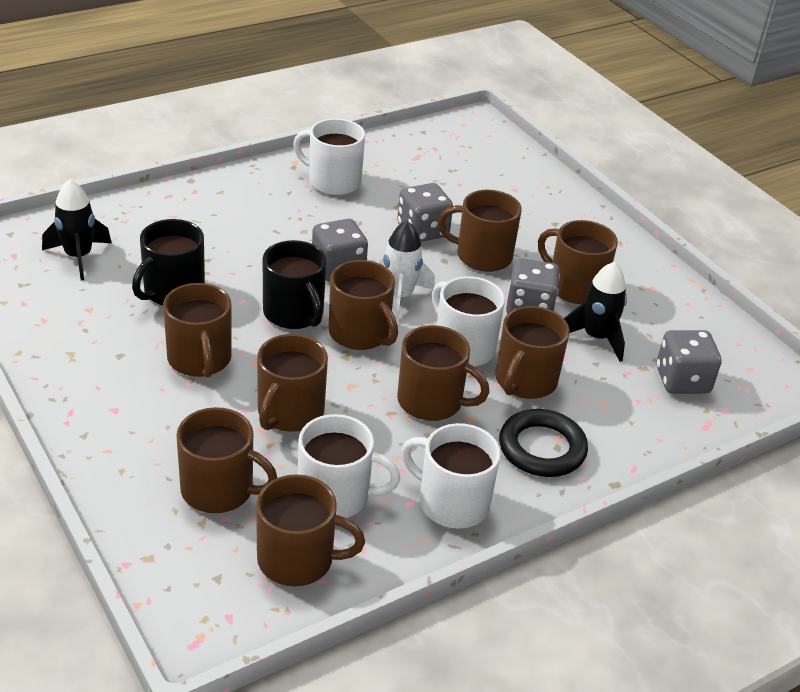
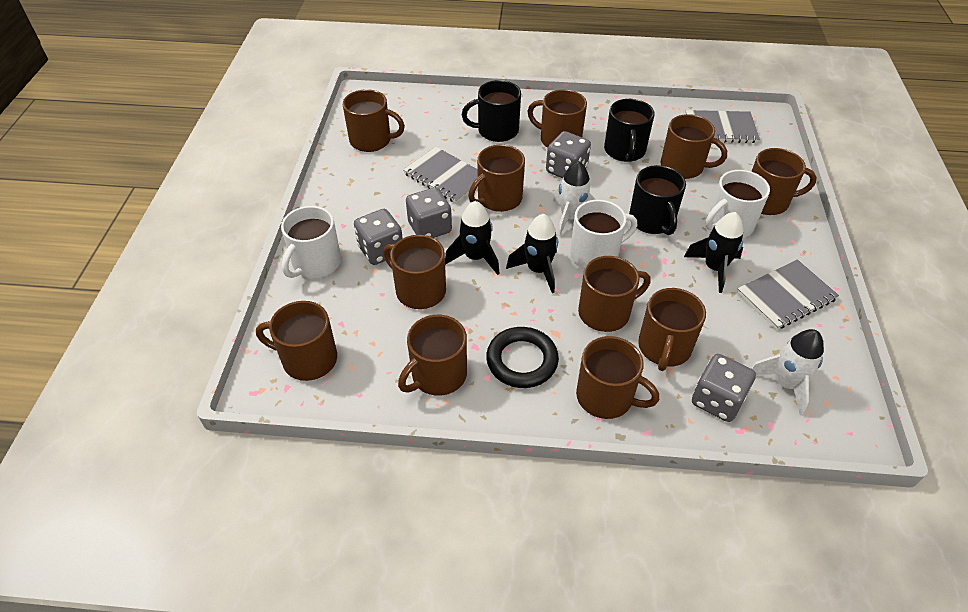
black mug: [132,219,205,305] [263,240,327,329] = 2 -> [462,80,521,142] [604,99,654,162] [629,165,686,235] = 3
black rocket: [42,179,112,280] [564,262,627,362] = 2 -> [445,201,500,275] [506,214,558,293] [684,212,743,293] = 3
brown mug: [163,283,232,378] [176,407,277,513] [256,474,365,586] [257,334,328,432] [329,260,398,350] [397,325,490,421] [438,190,522,272] [495,306,570,399] [538,220,618,304] = 9 -> [256,301,337,381] [343,89,405,152] [383,235,446,309] [398,315,467,396] [468,145,525,212] [527,89,587,148] [576,336,659,419] [578,256,651,332] [638,288,706,371] [661,114,727,179] [751,148,817,215] = 11
grey notebook: none = 0 -> [403,147,478,203] [685,110,760,143] [737,259,839,330] = 3
white mug: [293,118,365,195] [298,414,400,518] [402,423,501,529] [432,276,505,366] = 4 -> [281,206,341,278] [570,200,637,269] [705,170,770,238] = 3
white rocket: [377,221,435,321] = 1 -> [553,161,596,237] [751,329,824,415] = 2

